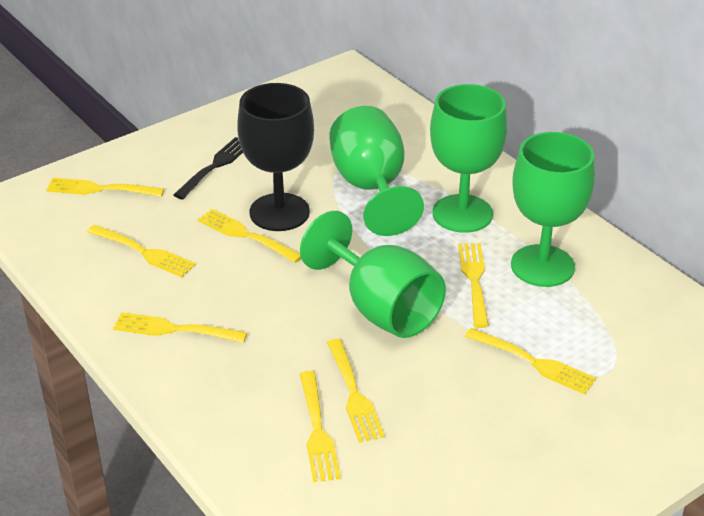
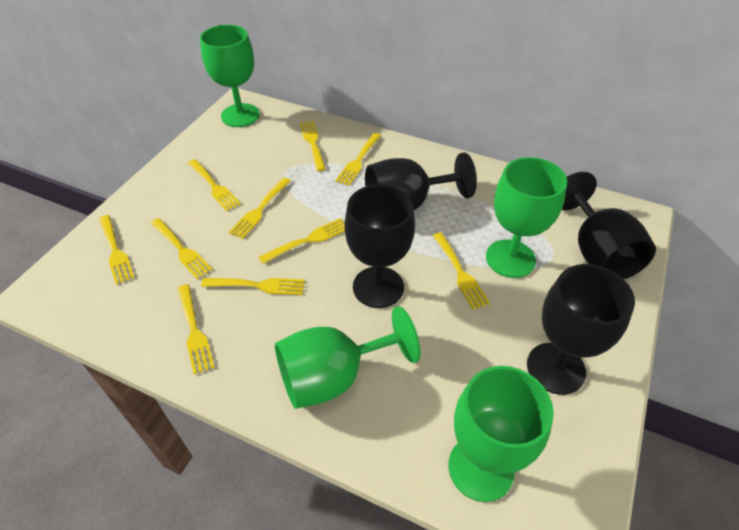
black fork: [173,137,243,199] = 1 -> none = 0
black goblet: [237,83,314,231] = 1 -> [344,184,415,308] [365,153,477,210] [527,264,635,395] [562,172,656,279] = 4
yellow fork: [46,178,164,197] [87,225,196,277] [113,312,247,343] [197,209,301,263] [300,371,341,482] [327,339,385,443] [458,243,489,328] [465,328,596,394] = 8 -> [99,215,135,284] [151,218,213,279] [178,284,215,374] [188,159,241,211] [201,278,305,295] [229,178,291,239] [259,218,345,264] [300,121,326,171] [335,133,381,186] [433,232,490,309] = 10

